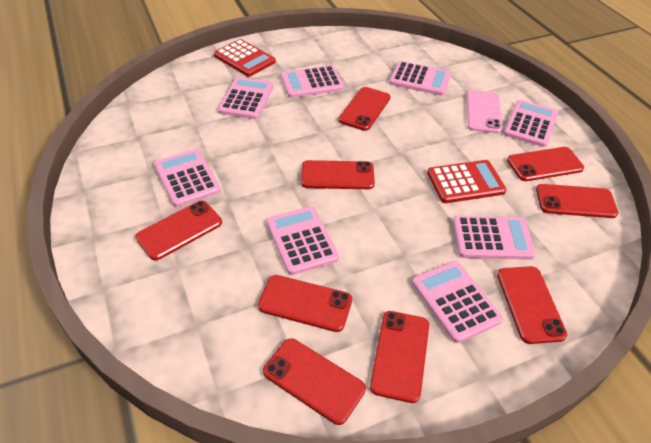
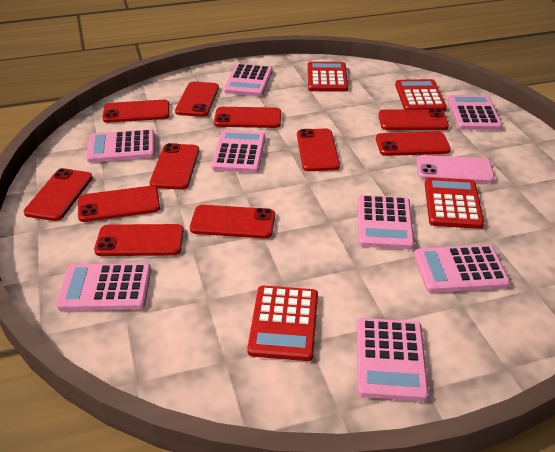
red calculator: [214,39,276,77] [427,160,507,203] = 2 -> [247,286,318,361] [308,62,348,92] [395,79,447,111] [425,177,484,229] = 4
red phone: [135,201,222,260] [258,275,352,332] [263,338,366,425] [301,160,375,189] [339,87,390,131] [370,311,429,403] [497,266,567,344] [507,147,584,181] [536,184,618,218] = 9 -> [24,168,93,221] [78,186,160,222] [94,224,184,256] [102,100,169,123] [150,143,199,190] [175,82,219,117] [190,205,275,239] [214,107,281,128] [297,129,340,171] [376,131,451,156] [378,109,449,130] = 11

